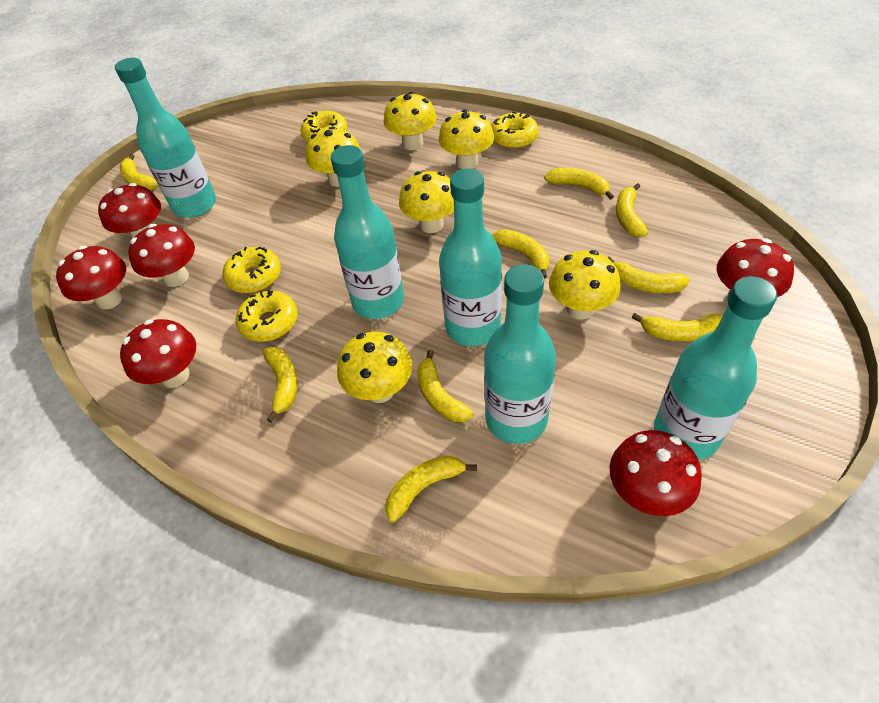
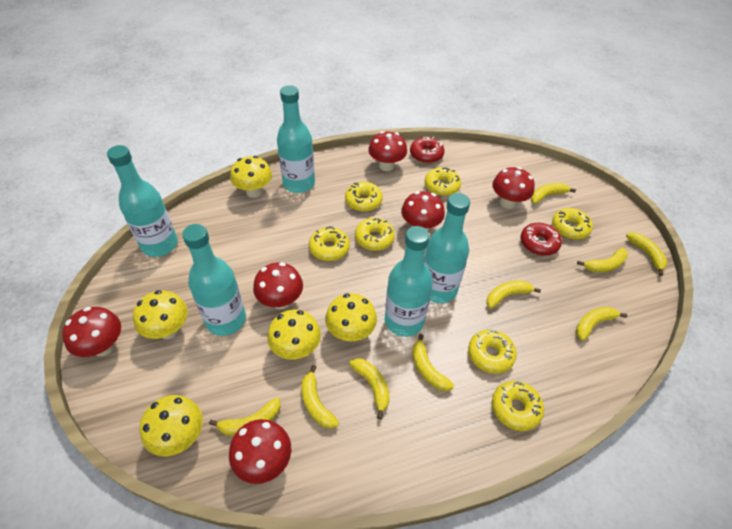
red donut: none = 0 -> [410,137,445,163] [521,223,562,256] = 2
yellow donut: [222,247,281,293] [236,289,298,342] [300,111,347,142] [491,111,539,149] = 4 -> [309,226,350,261] [345,182,383,212] [355,218,395,251] [425,167,461,196] [468,329,517,374] [492,381,544,431] [552,208,593,240] = 7
yellow mushroom: [306,127,361,187] [337,332,412,403] [384,92,437,150] [399,171,454,233] [439,109,494,169] [549,250,620,320] = 6 -> [133,290,188,339] [140,395,203,456] [230,156,272,198] [267,309,321,360] [325,293,377,342] = 5

